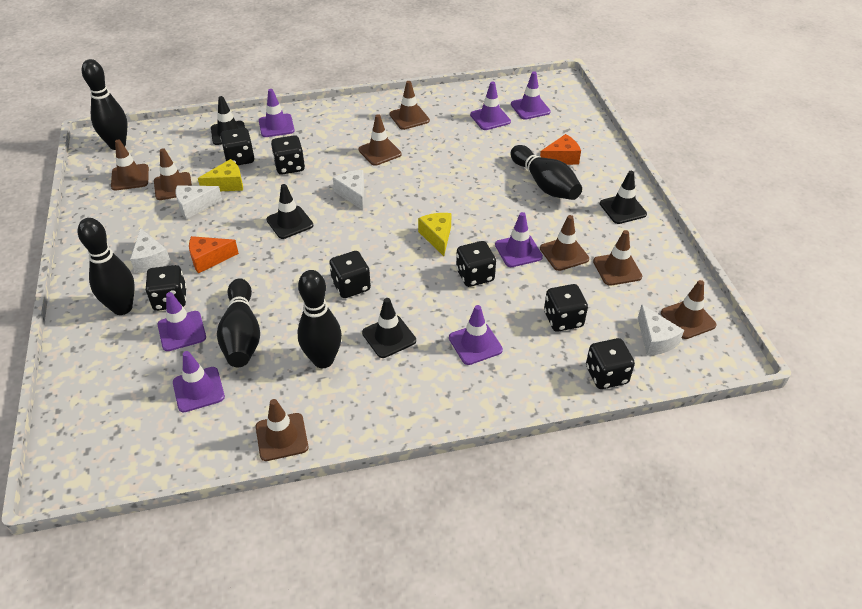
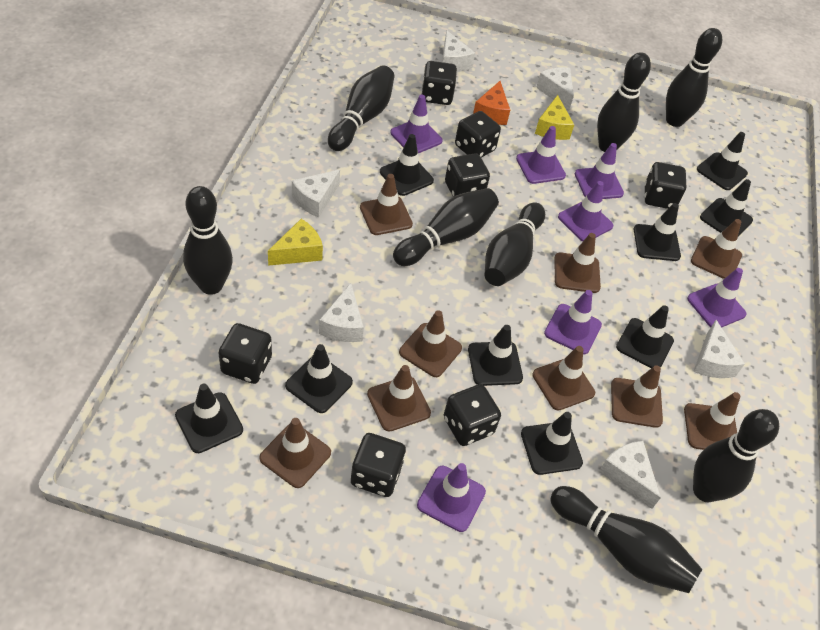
black bowling pin: [78,218,135,315] [82,59,128,150] [217,278,260,367] [297,270,342,368] [511,145,582,200] = 5 -> [183,186,233,295] [328,65,394,151] [393,188,499,266] [485,203,545,286] [550,486,702,593] [597,52,651,152] [666,28,722,127] [693,409,779,502] = 8
black traffic cone: [211,96,245,145] [267,184,313,239] [362,298,416,358] [600,171,647,224] = 4 -> [175,384,243,453] [285,344,353,413] [380,134,434,196] [468,325,523,386] [521,412,583,475] [616,305,674,368] [634,203,681,261] [697,132,748,190] [700,179,753,237] = 9
brown traffic cone: [111,139,149,191] [154,148,192,200] [256,399,308,461] [358,114,402,166] [390,81,430,130] [540,215,589,271] [593,230,642,286] [661,280,717,339] = 8 -> [259,418,331,488] [360,174,413,235] [367,365,431,432] [399,310,462,377] [532,346,595,410] [554,233,601,293] [611,365,663,428] [684,392,740,450] [691,219,742,279] = 9
orange cheese: [189,236,239,273] [540,134,581,165] = 2 -> [473,81,510,125] = 1
white cheese: [130,228,171,273] [176,185,222,219] [333,170,364,210] [638,304,684,356] = 4 -> [292,170,340,218] [319,283,364,342] [442,30,475,72] [536,67,574,110] [599,441,661,509] [693,320,745,378] = 6

